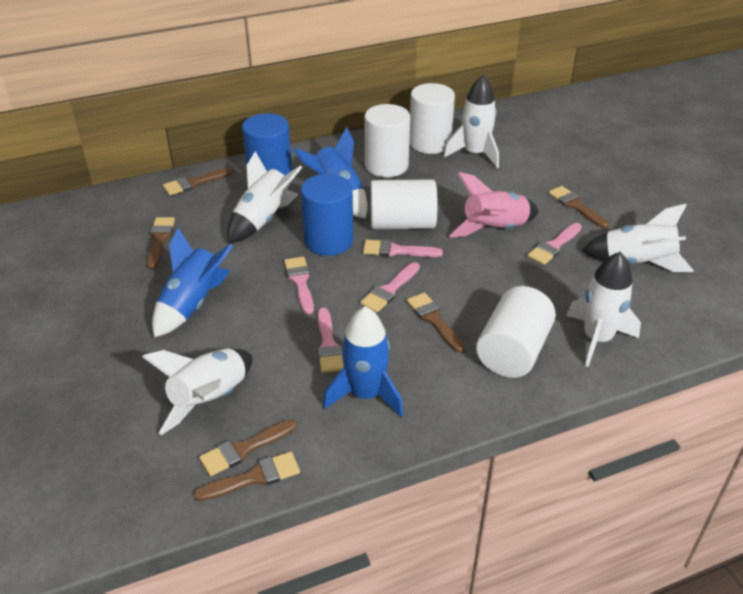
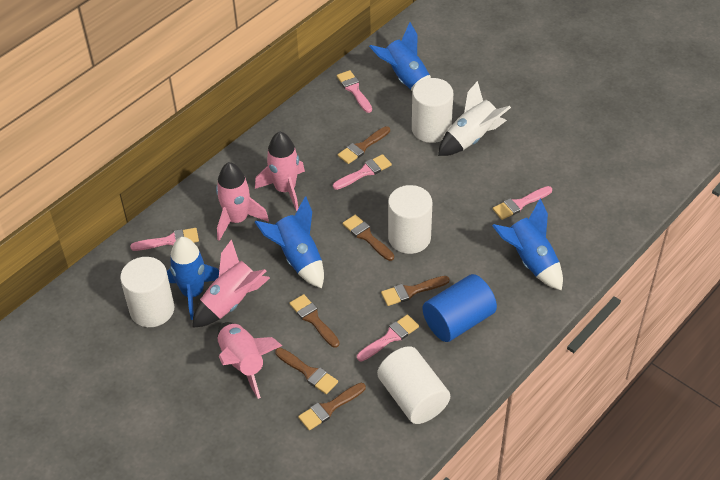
blue cylinder: [242,113,292,176] [301,174,353,256] = 2 -> [422,274,497,342] = 1
blue rocket: [152,228,233,337] [293,127,368,219] [323,306,403,417] = 3 -> [167,237,219,320] [255,196,324,288] [369,22,431,91] [492,198,563,290] = 4
pink rocket: [449,172,539,238] = 1 -> [192,239,270,328] [216,162,269,241] [218,322,282,399] [255,131,305,211] = 4
white rocket: [142,348,253,435] [227,151,302,243] [444,75,499,168] [567,252,641,367] [582,204,694,272] = 5 -> [438,81,511,156] = 1

